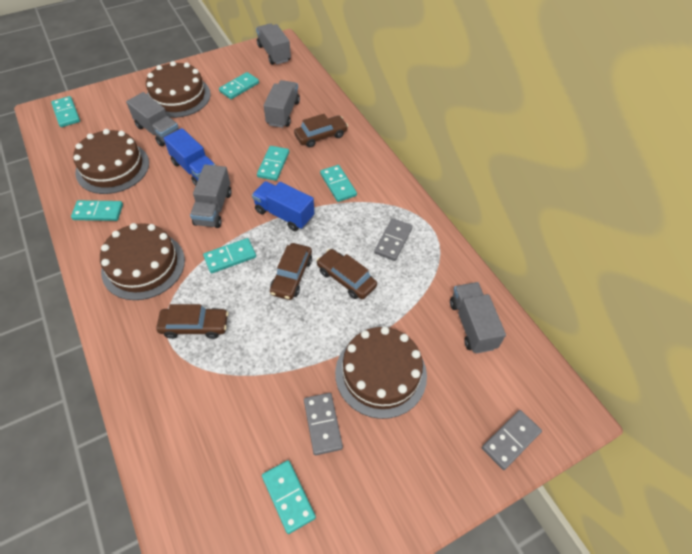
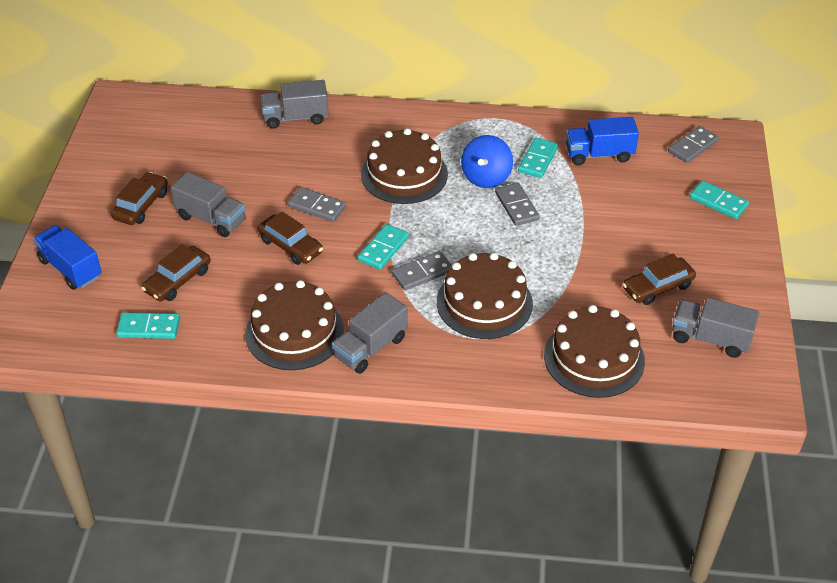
blue spinning top: none = 0 -> [461,135,513,188] = 1
grey domino: [304,393,343,455] [374,218,413,261] [482,410,542,470] = 3 -> [288,187,346,222] [392,251,452,291] [495,183,540,226] [668,126,719,163] = 4
grey truck: [126,92,179,146] [190,165,232,228] [256,23,291,65] [264,80,300,128] [450,282,506,354] = 5 -> [171,172,246,237] [261,80,328,129] [332,292,408,374] [672,297,759,358] = 4
turquoise domino: [51,96,80,127] [71,200,123,221] [203,238,256,273] [219,72,259,99] [257,146,289,181] [262,460,316,534] [320,165,357,202] = 7 -> [116,312,180,339] [358,224,409,270] [518,138,558,178] [689,181,749,219] = 4

